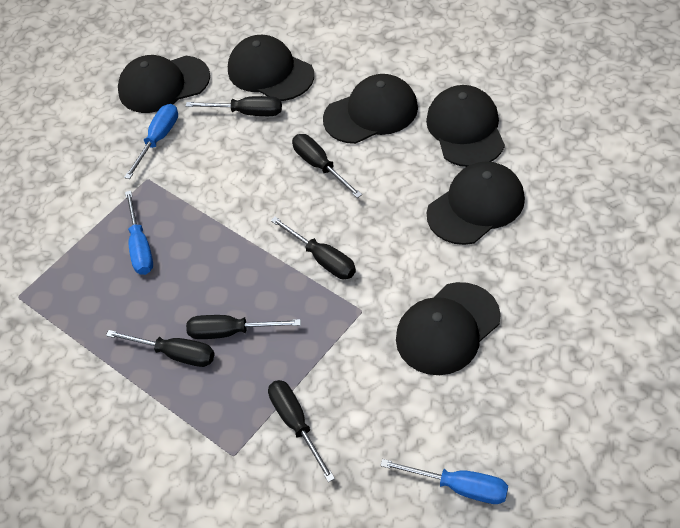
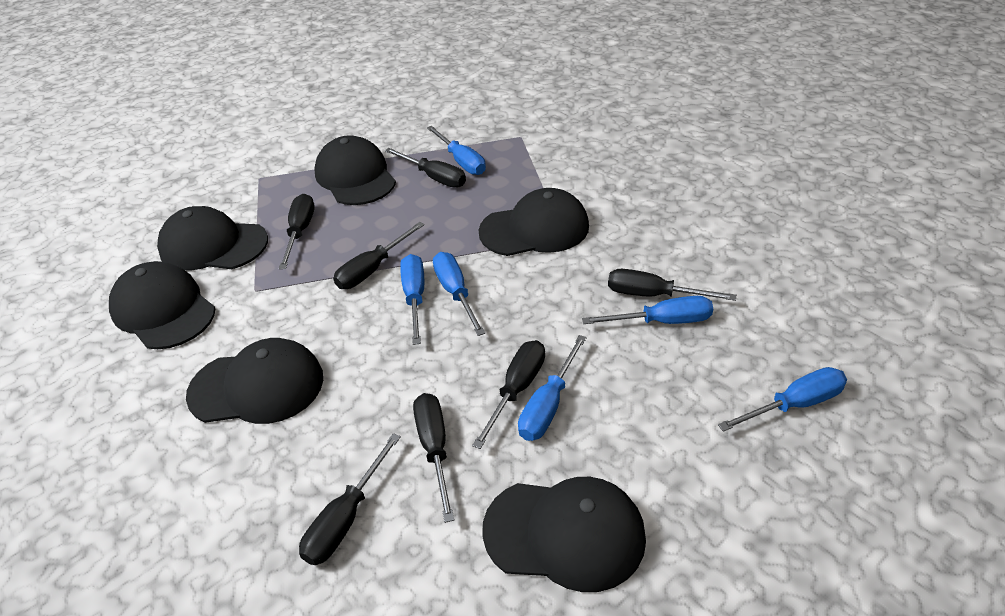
black screwdriver: [106,330,215,367] [186,96,282,116] [186,315,301,339] [268,380,335,482] [271,217,356,279] [292,134,362,198] = 6 -> [279,194,315,269] [299,433,401,565] [333,222,425,289] [385,148,466,188] [413,393,454,523] [472,340,545,449] [608,269,737,301] = 7
blue screwdriver: [124,104,178,179] [125,191,153,275] [380,459,508,504] = 3 -> [400,254,424,345] [427,126,486,175] [433,252,485,336] [518,335,587,441] [582,296,713,324] [718,367,847,432] = 6

